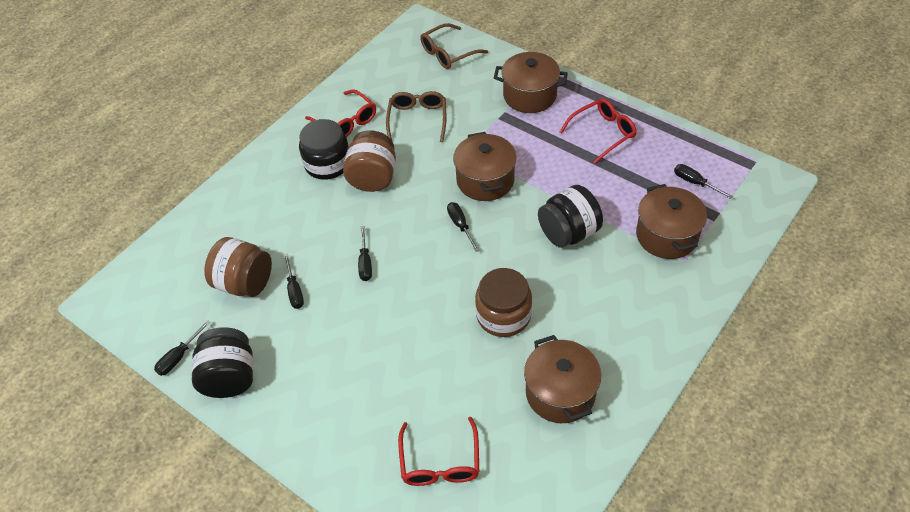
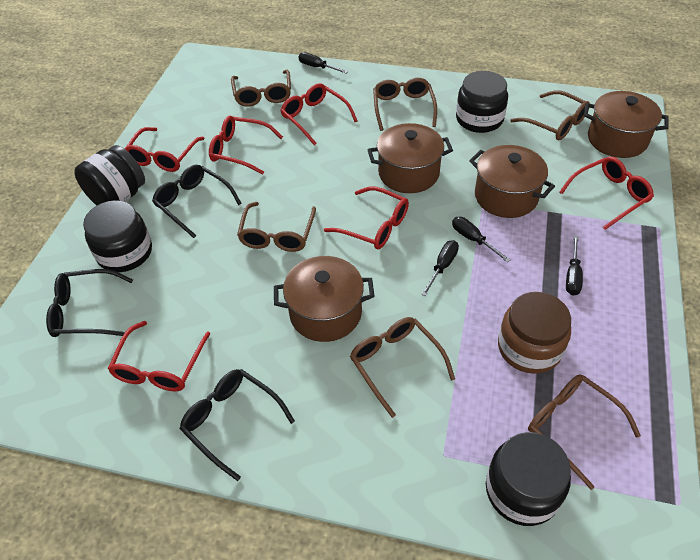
black glasses: none = 0 -> [46,269,133,337] [152,165,242,238] [179,369,295,481] = 3
black jar: [192,327,253,398] [299,119,349,180] [538,185,603,248] = 3 -> [74,145,145,206] [83,200,152,272] [456,71,508,133] [486,432,571,526] = 4
black screwdriver: [154,320,211,376] [284,253,304,309] [358,226,372,281] [447,202,479,252] [674,164,733,199] = 5 -> [298,52,348,73] [421,240,459,296] [452,217,511,262] [566,235,583,295] = 4
brown glasses: [386,91,446,142] [420,23,488,69] = 2 -> [231,69,291,107] [237,202,316,252] [350,317,455,418] [373,78,437,131] [510,90,590,140] [528,374,641,490] = 6
brown jar: [204,237,272,297] [343,130,396,192] [475,268,532,337] = 3 -> [498,292,571,374] = 1
red glasses: [305,89,376,137] [398,417,479,486] [560,99,637,163] = 3 -> [108,321,210,391] [125,127,205,172] [209,116,283,175] [280,83,357,146] [324,187,409,249] [560,157,654,230] = 6

